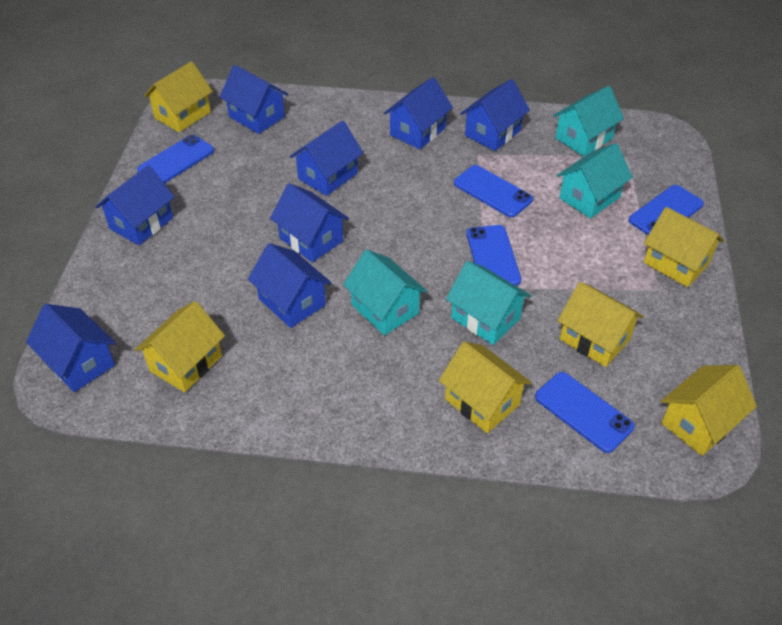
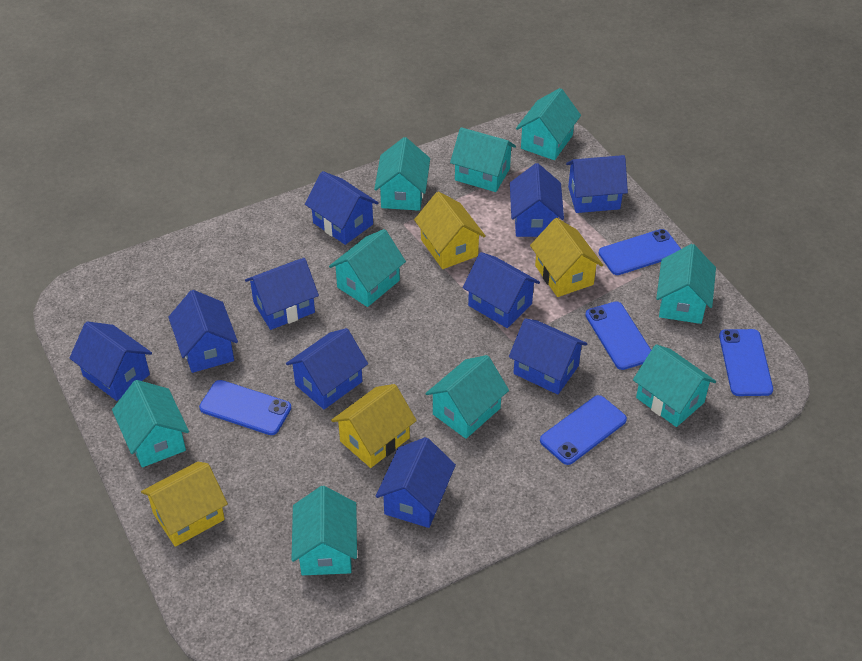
blue house: [26,304,115,392] [96,165,174,245] [220,65,289,134] [248,243,331,328] [270,183,349,262] [290,121,363,196] [384,77,453,150] [460,79,530,151] = 8 -> [70,321,152,401] [168,290,238,373] [245,258,319,330] [286,328,368,409] [305,171,379,245] [376,437,456,528] [463,252,540,328] [509,318,587,395] [510,163,564,237] [566,155,628,213] = 10
turquoise house: [343,249,427,335] [446,261,531,345] [553,86,624,156] [557,143,633,219] = 4 -> [112,380,189,467] [292,486,357,575] [329,229,406,307] [374,137,430,211] [425,355,509,439] [450,127,516,192] [516,88,581,160] [633,344,716,427] [656,244,716,324] = 9
yellow house: [135,301,225,392] [143,61,213,132] [439,342,532,433] [557,282,644,367] [644,207,724,287] [661,365,757,456] = 6 -> [141,462,228,547] [331,384,417,468] [414,191,486,269] [530,218,603,297] = 4

